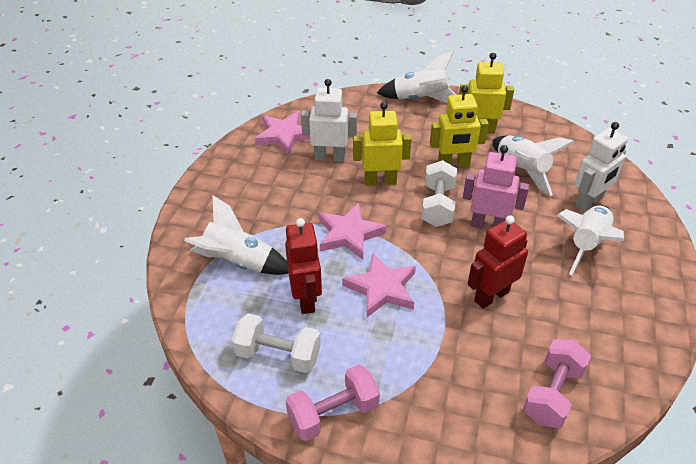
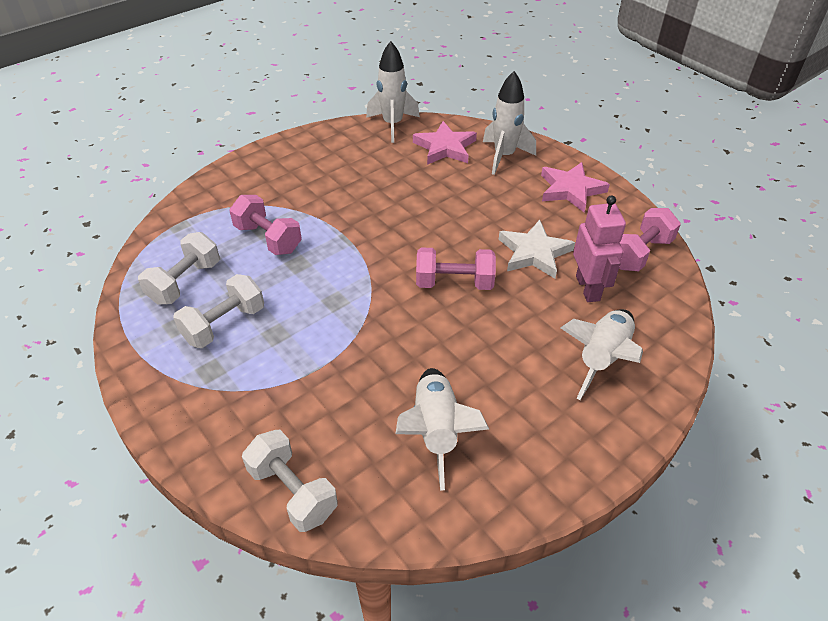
pink dumbbell: [286,364,380,441] [523,339,591,428] = 2 -> [229,195,302,255] [416,248,496,290] [619,208,681,271] = 3
pink star: [254,112,310,156] [319,203,387,260] [342,253,416,317] = 3 -> [413,121,477,165] [541,162,610,212] = 2
red robot: [285,218,322,314] [468,215,528,309] = 2 -> none = 0
white dumbbell: [232,313,321,373] [421,160,457,227] = 2 -> [138,232,220,305] [173,274,264,348] [242,430,338,532] = 3
white robot: [301,79,357,162] [574,122,628,212] = 2 -> none = 0
white star: none = 0 -> [499,220,575,278] = 1
yellow robot: [353,102,412,186] [430,85,489,167] [459,53,514,134] = 3 -> none = 0

